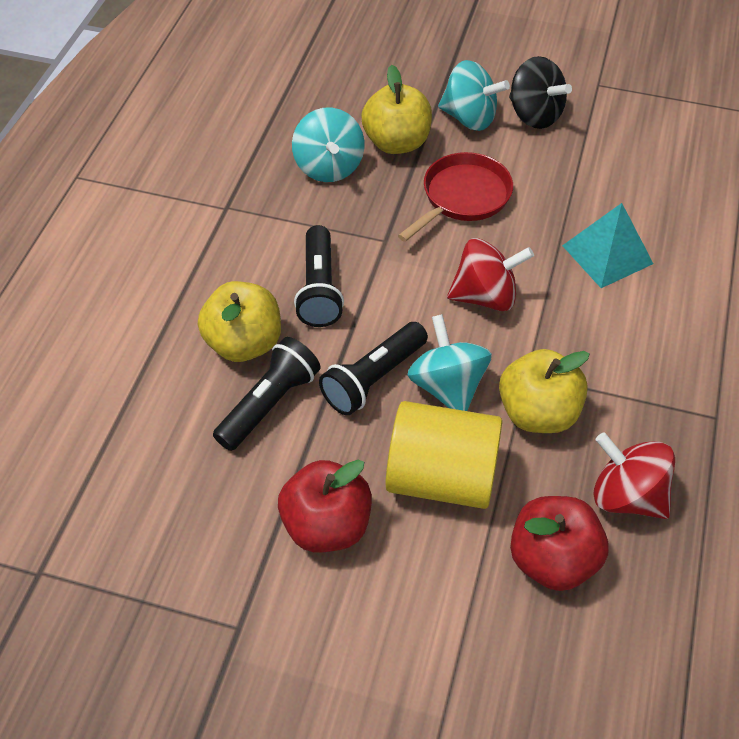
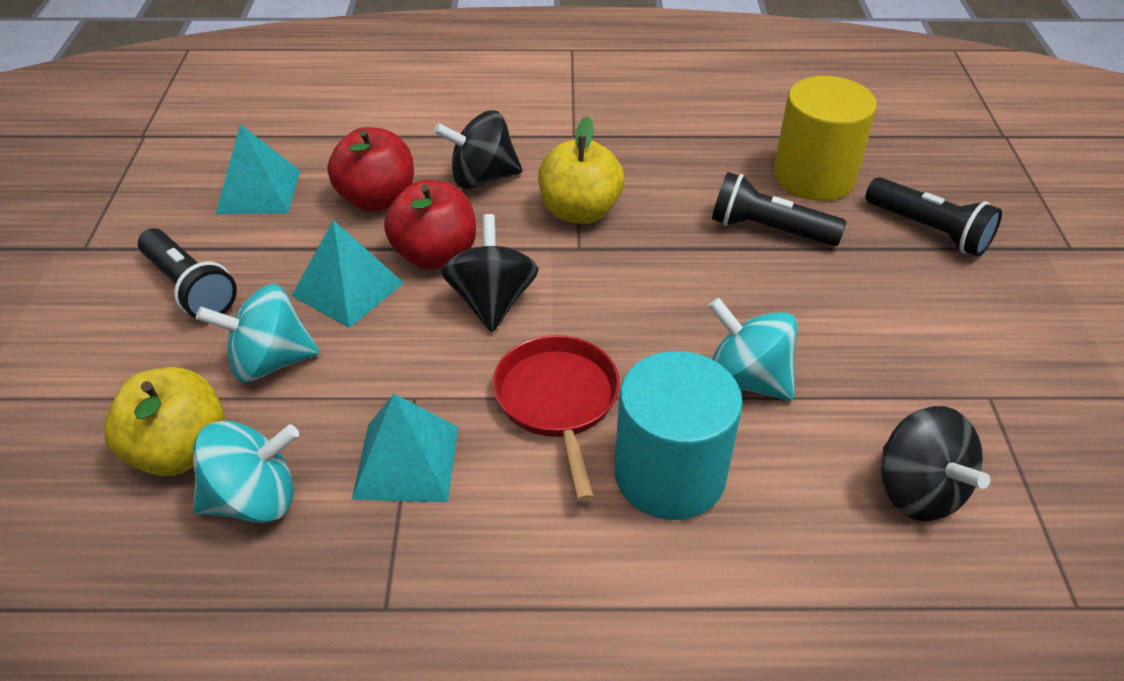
black spinning top: [509,56,572,129] = 1 -> [434,110,523,189] [441,214,539,332] [881,406,990,521] = 3
red spinning top: [447,238,534,311] [593,432,675,519] = 2 -> none = 0
turquoise cylinder: none = 0 -> [615,351,743,520] = 1
turquoise pyramid: [562,203,653,288] = 1 -> [216,124,300,214] [292,220,404,328] [352,394,458,502] = 3
yellow apple: [198,281,281,362] [361,65,432,154] [499,349,589,433] = 3 -> [104,367,225,476] [538,116,624,224] = 2

